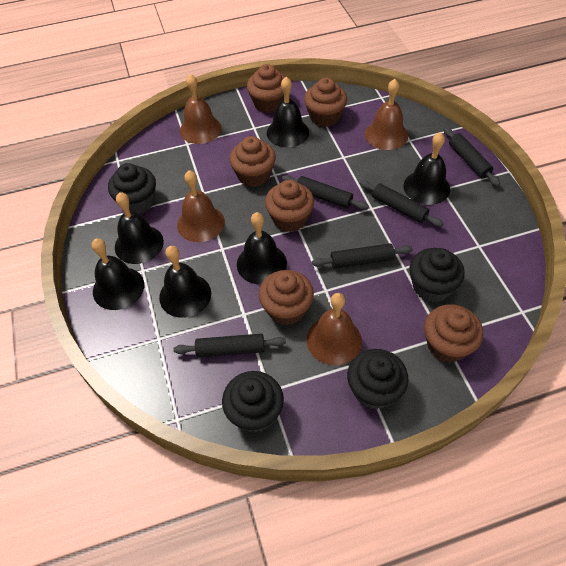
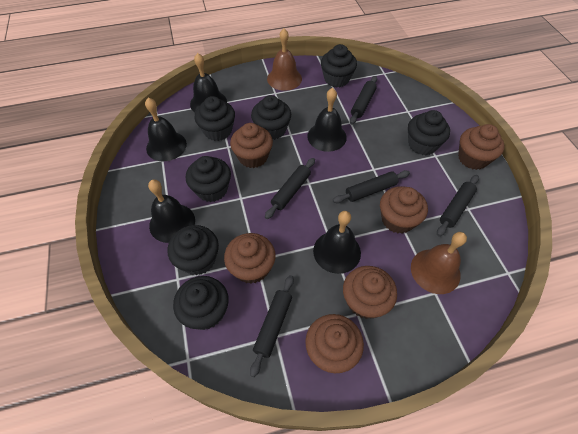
black bell: [91,238,144,310] [115,192,164,264] [159,246,211,318] [237,212,287,285] [267,77,309,147] [403,132,450,205] = 6 -> [145,98,187,161] [148,179,195,243] [190,53,227,112] [307,88,347,152] [313,211,361,274] = 5
black cupcake: [108,163,156,214] [222,371,284,432] [347,349,408,409] [409,248,465,302] = 4 -> [167,225,219,275] [173,276,229,330] [186,156,231,202] [195,96,235,141] [251,95,291,140] [321,44,357,87] [408,110,450,155] = 7
brown bell: [177,170,225,242] [180,74,222,144] [307,293,362,365] [365,79,408,150] = 4 -> [267,29,302,91] [411,232,467,294] = 2

